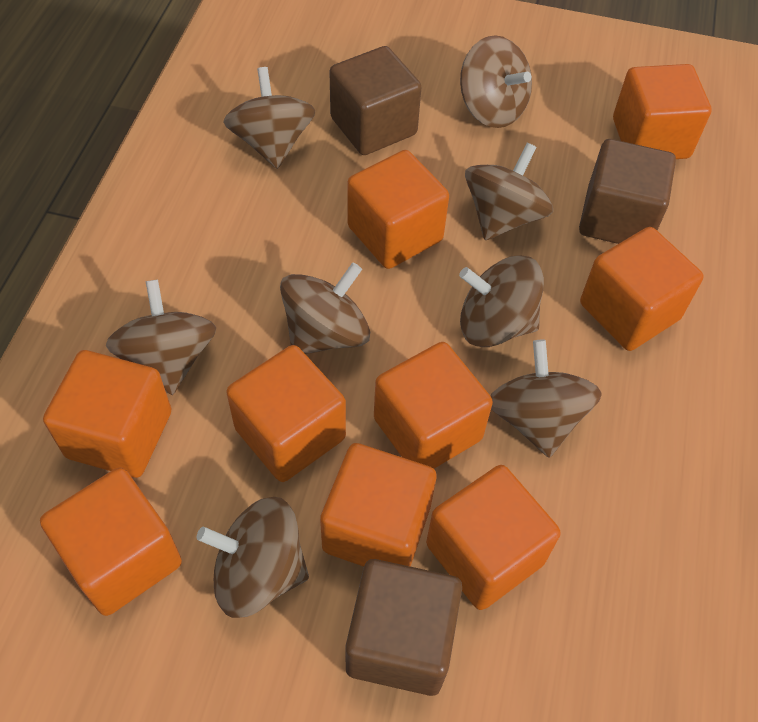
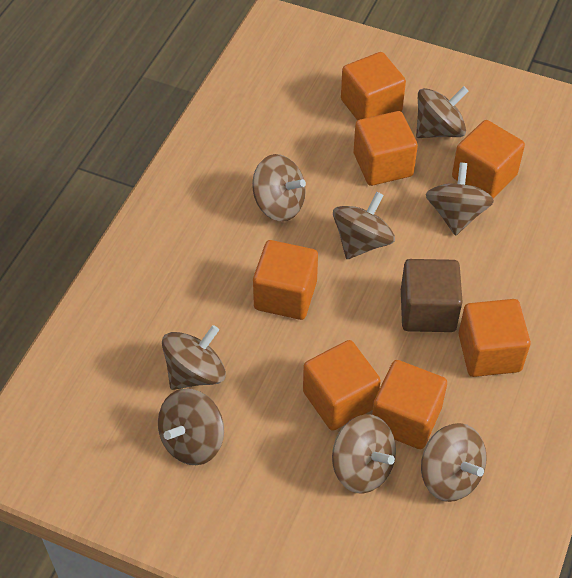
brown cube: [329,46,421,155] [346,559,462,696] [579,139,676,244] = 3 -> [401,259,462,332] = 1
orange cube: [40,468,182,616] [43,350,172,478] [226,345,346,482] [320,443,436,567] [347,150,449,269] [374,342,493,469] [426,465,561,610] [580,227,704,351] [613,64,712,159] = 9 -> [253,240,318,320] [303,340,381,431] [341,52,406,121] [354,111,418,186] [372,360,447,449] [452,120,525,198] [459,299,531,377] = 7

